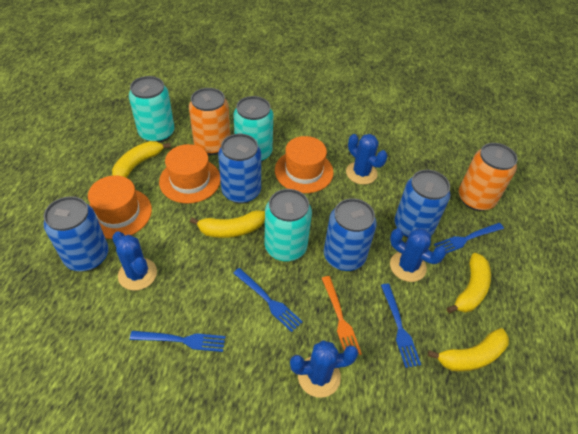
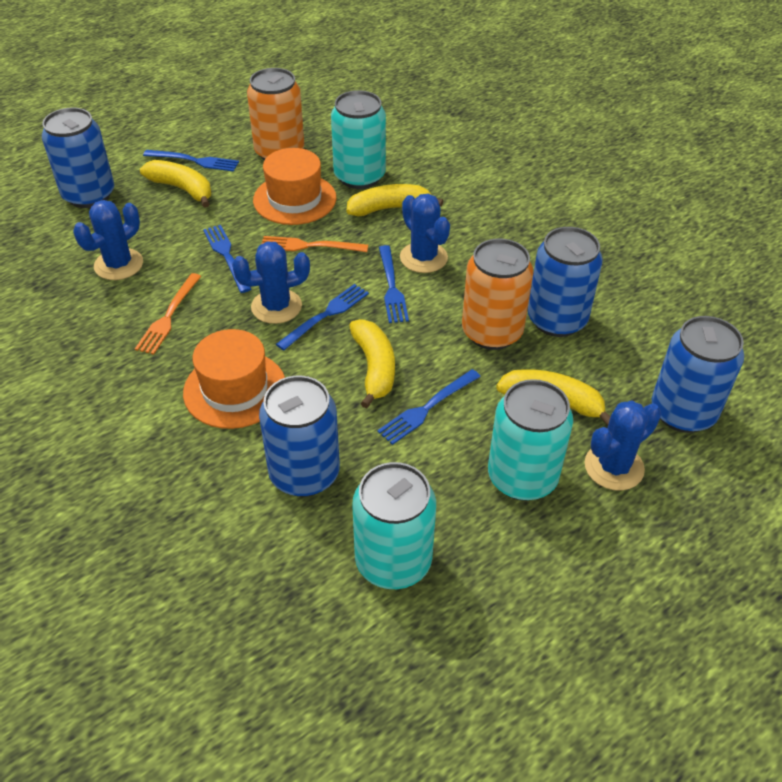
blue fork: [130,331,225,352] [233,268,303,332] [381,284,421,368] [434,223,504,254] = 4 -> [143,150,239,172] [203,225,251,293] [276,284,369,350] [377,369,481,445] [379,245,409,323] = 5
orange fork: [322,276,362,355] = 1 -> [135,273,201,355] [262,236,368,252] = 2
orange hat: [88,176,152,239] [159,144,220,204] [275,136,334,193] = 3 -> [183,329,285,429] [253,148,336,225] = 2

